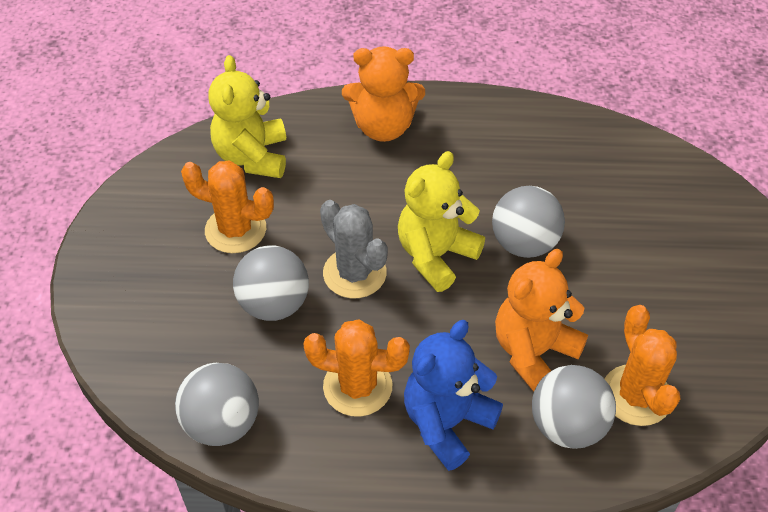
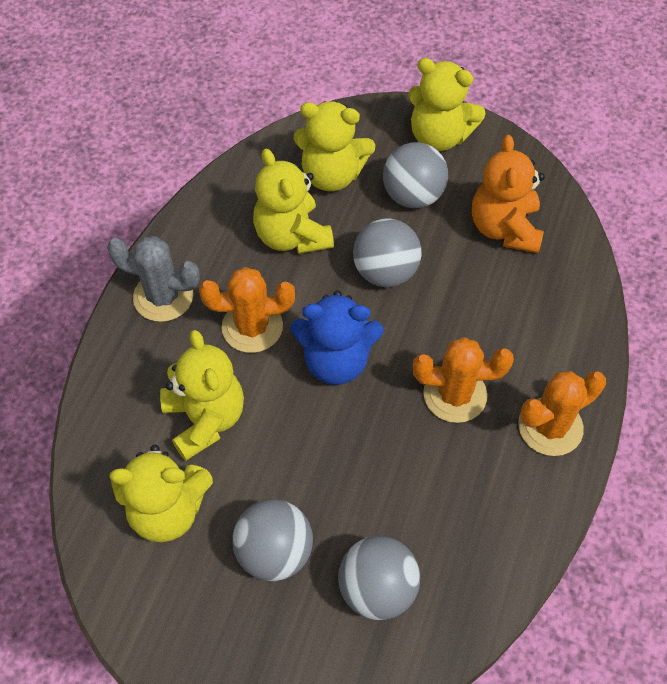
orange teddy bear: [342,46,425,142] [495,249,588,392] = 2 -> [472,135,545,253] = 1
yellow teddy bear: [208,55,286,178] [398,151,485,292] = 2 -> [109,445,213,542] [160,330,244,461] [253,149,334,254] [293,101,375,191] [408,58,486,151] = 5

